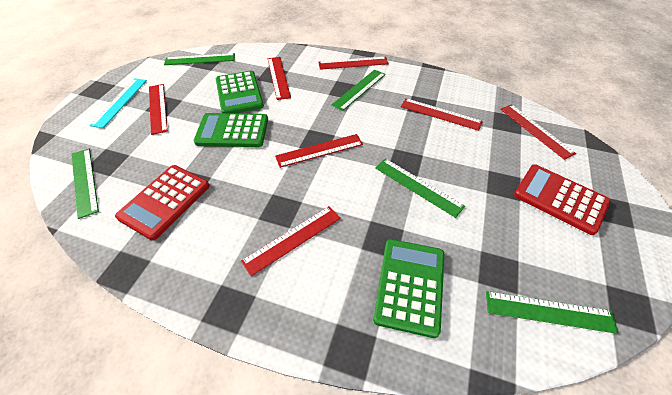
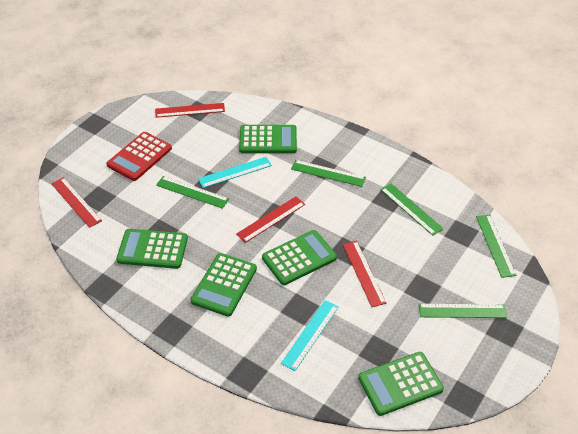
green calculator: [194,113,268,147] [216,71,264,113] [373,239,444,338] = 3 -> [116,229,188,269] [190,253,257,317] [239,125,297,153] [262,230,337,285] [358,352,444,416] = 5
red calculator: [115,165,210,240] [514,164,610,235] = 2 -> [107,132,172,181] = 1
red ruler: [149,84,168,135] [241,206,341,276] [268,57,291,100] [275,134,363,168] [319,57,389,70] [401,98,483,131] [500,104,576,160] = 7 -> [51,177,102,228] [155,103,225,118] [236,196,305,243] [343,241,387,307] = 4
turquoise ruler: [89,78,147,128] = 1 -> [198,157,272,188] [281,300,339,371] = 2

